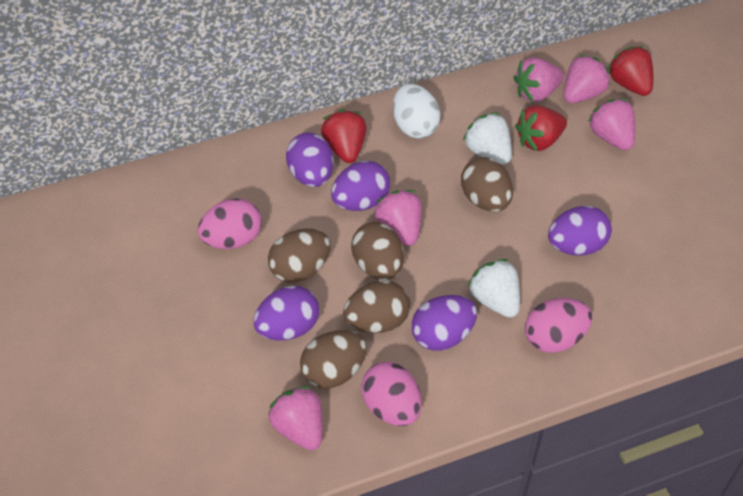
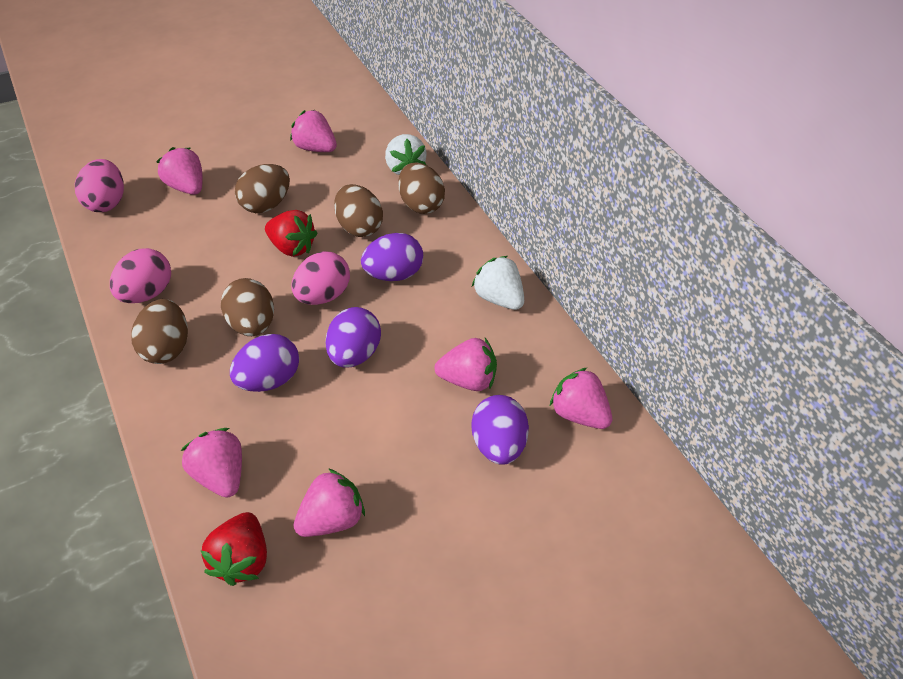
pink strawberry: [268,386,322,450] [374,190,422,246] [513,57,564,102] [564,54,610,103] [588,99,635,150] = 5 -> [156,147,203,195] [181,428,242,498] [290,110,337,152] [294,468,365,537] [434,338,497,391] [550,367,612,429] = 6
purple egg: [254,286,319,341] [286,132,334,187] [331,161,391,211] [411,295,477,351] [548,206,612,256] = 5 -> [230,334,299,392] [326,307,381,367] [361,233,423,281] [471,395,529,465] = 4
red strawberry: [321,109,367,163] [515,105,567,151] [608,46,653,96] = 3 -> [200,512,267,586] [265,210,317,257] = 2
white egg: [393,83,441,138] = 1 -> none = 0

